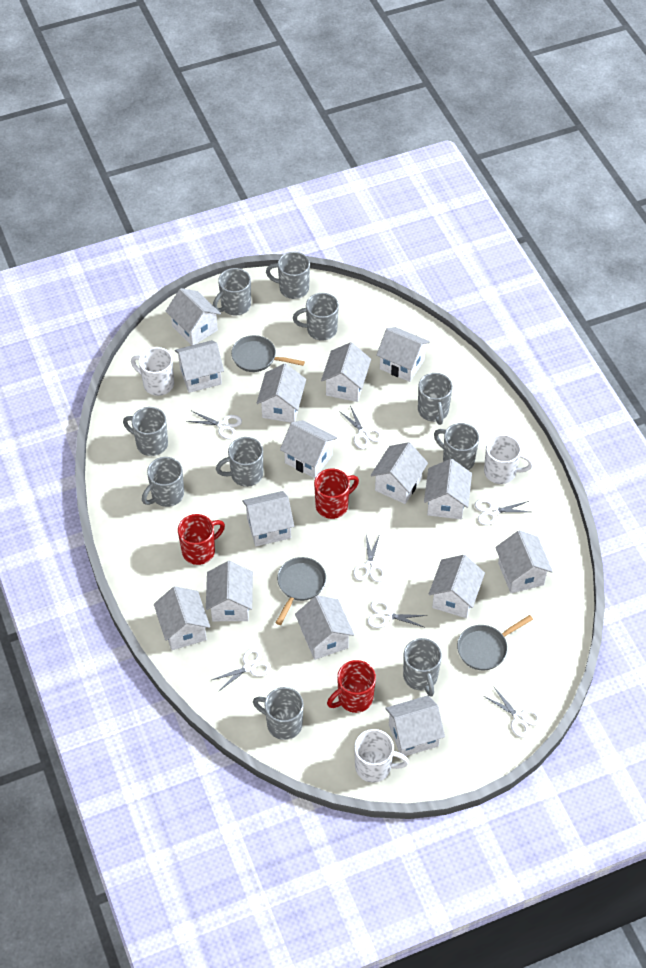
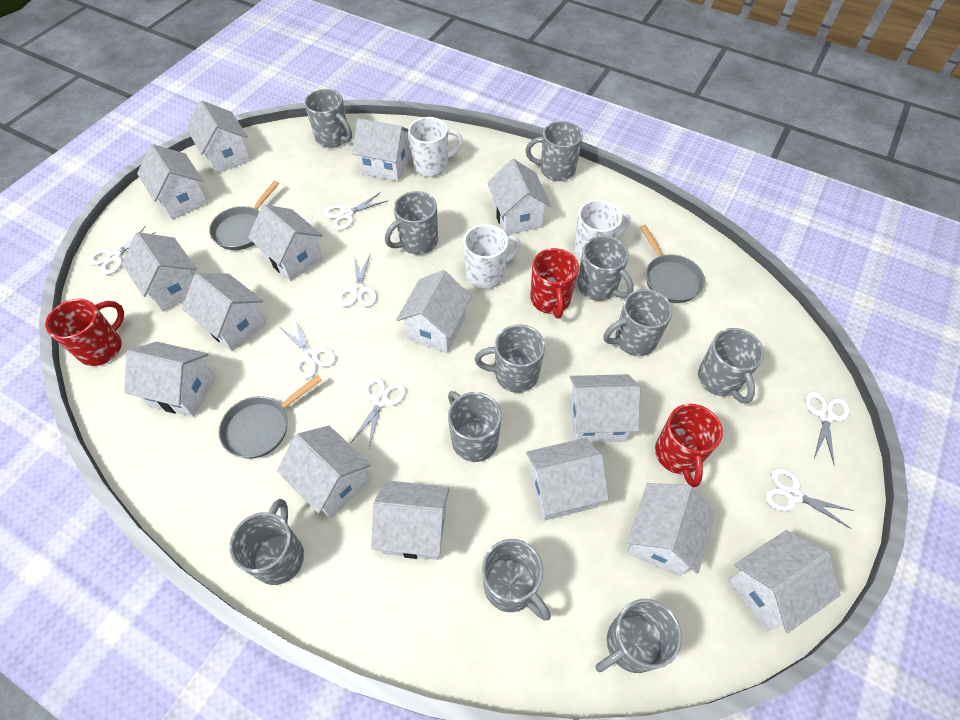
grey mug: [123,407,168,456] [142,457,184,507] [213,268,251,316] [216,437,263,487] [253,687,304,740] [266,252,310,299] [293,293,339,341] [403,638,442,696] [418,373,453,425] [434,423,479,470] = 10 -> [229,499,304,585] [304,89,352,148] [385,191,438,255] [448,391,502,462] [475,324,545,393] [482,539,551,620] [525,121,583,181] [578,236,634,301] [596,599,682,673] [603,289,672,356] [698,328,764,404] = 11

